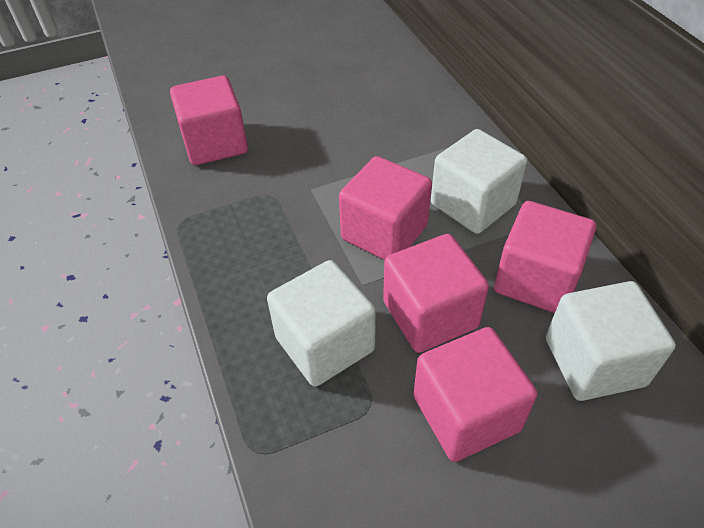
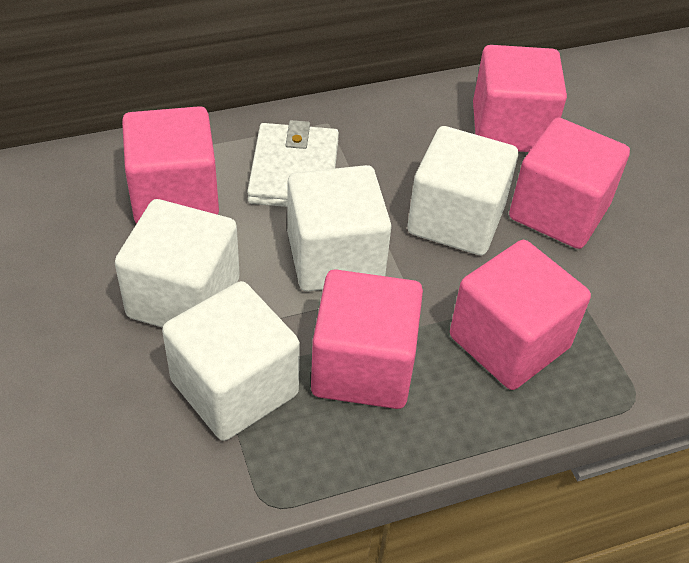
white cube: [267,260,376,387] [431,129,527,234] [546,281,676,401] = 3 -> [115,199,240,328] [162,281,300,441] [287,165,392,291] [407,126,518,255] = 4
white wallet: none = 0 -> [247,120,339,207] = 1

